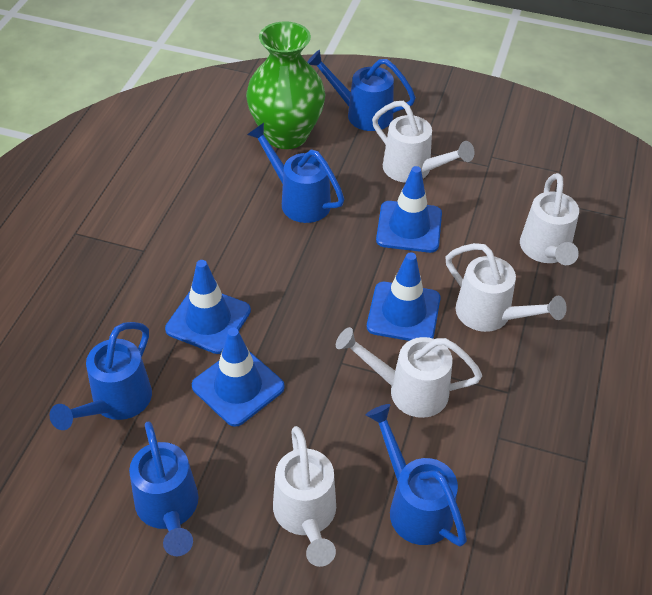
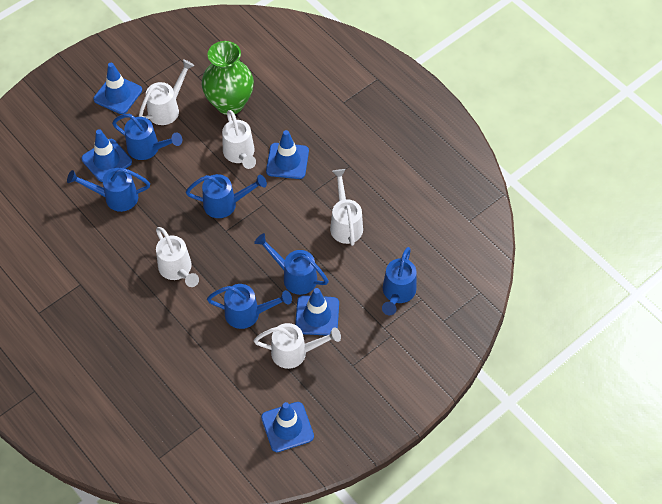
blue traffic cone: [165,260,251,354] [192,328,285,427] [367,252,441,341] [376,166,442,253] = 4 -> [81,129,132,182] [94,63,142,114] [261,402,314,452] [266,130,309,179] [295,288,339,336] = 5
blue watering can: [49,322,152,430] [129,421,198,556] [247,123,344,223] [307,50,416,131] [366,404,467,547] = 5 -> [67,168,150,212] [112,114,182,160] [186,174,267,218] [207,284,292,329] [254,233,329,295] [382,247,417,315] = 6

